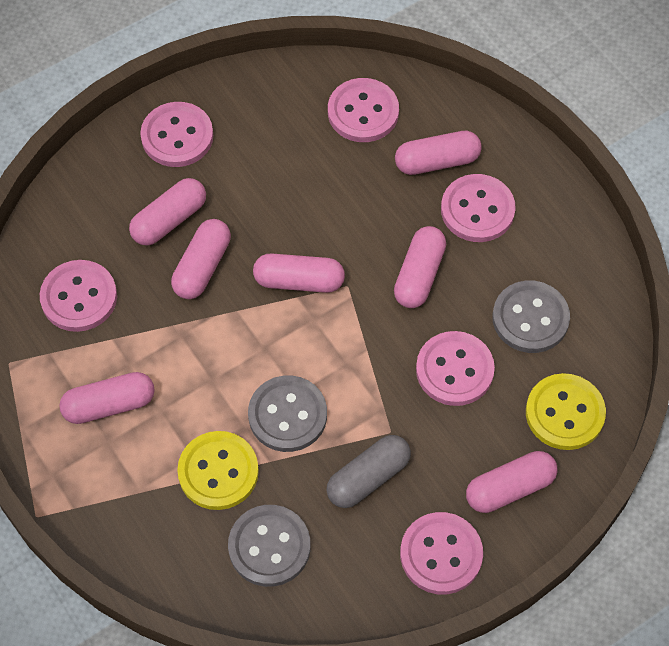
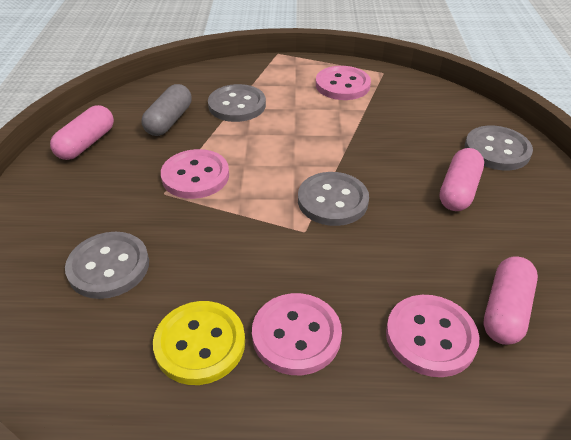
grey button: [228,505,310,587] [248,375,327,452] [492,280,570,353] = 3 -> [65,232,149,299] [208,84,266,122] [298,172,369,226] [465,126,533,170] = 4
pink button: [40,260,117,332] [140,102,213,167] [328,78,399,142] [400,512,483,595] [416,331,495,406] [441,174,516,242] = 6 -> [161,149,229,199] [252,293,342,375] [316,66,371,100] [386,295,479,377] = 4
pink capsule: [59,372,155,424] [129,178,206,246] [171,219,231,299] [253,253,345,293] [394,226,446,308] [395,131,482,175] [466,451,558,513] = 7 -> [50,105,114,160] [439,148,484,211] [483,257,538,345] = 3
yellow button: [177,431,259,510] [526,373,606,450] = 2 -> [153,301,245,385] = 1

